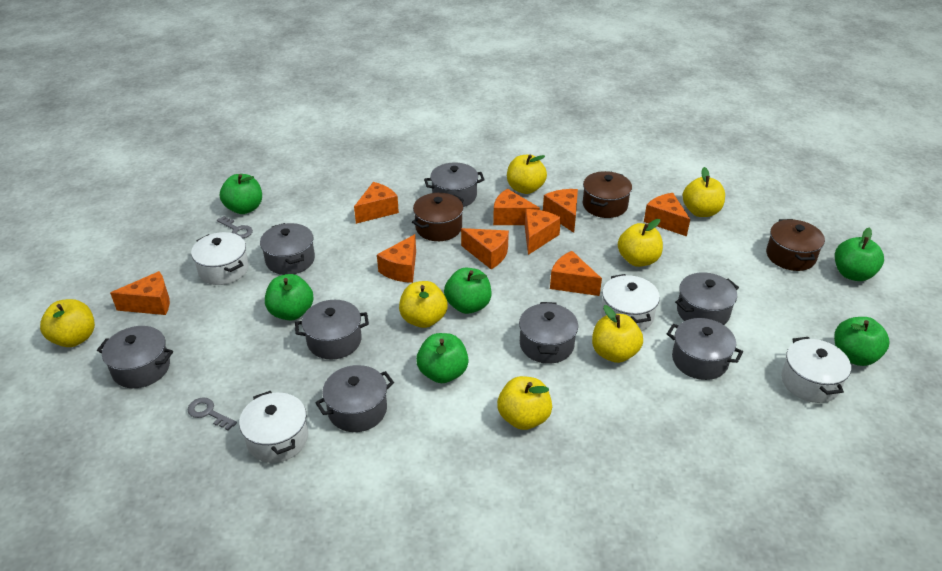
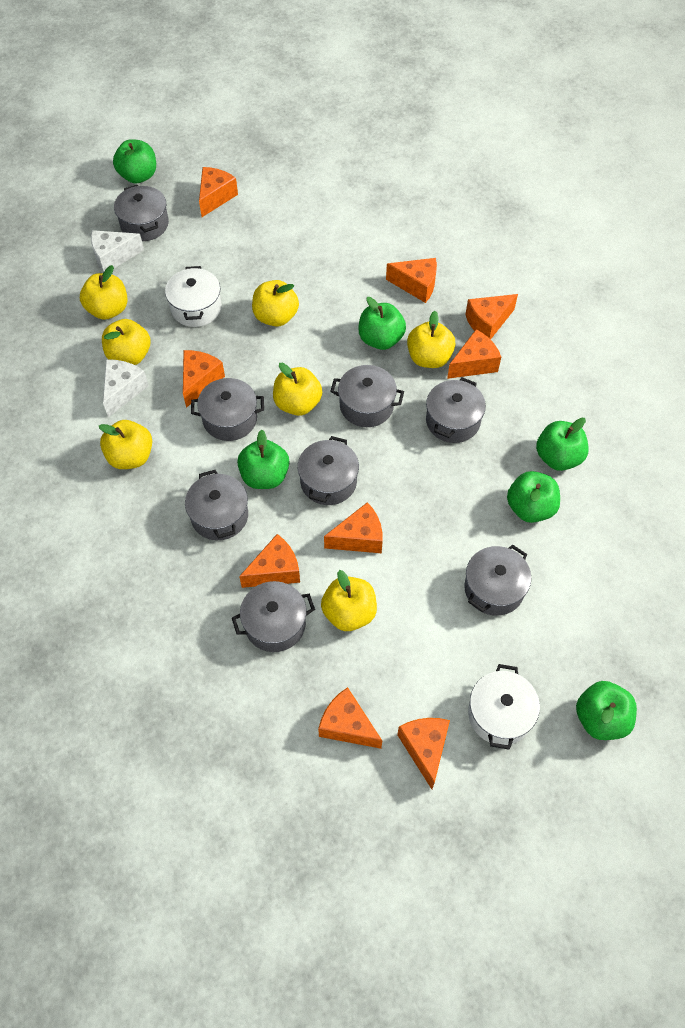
brown pot: [412,193,464,241] [583,171,632,218] [766,219,825,271] = 3 -> none = 0
grey key: [188,397,237,431] [217,216,253,238] = 2 -> none = 0
white cheese: none = 0 -> [91,230,144,273] [103,360,149,417] = 2
white pot: [191,232,249,285] [239,391,308,463] [601,274,660,331] [781,337,851,403] = 4 -> [165,266,222,327] [468,664,540,750] = 2

